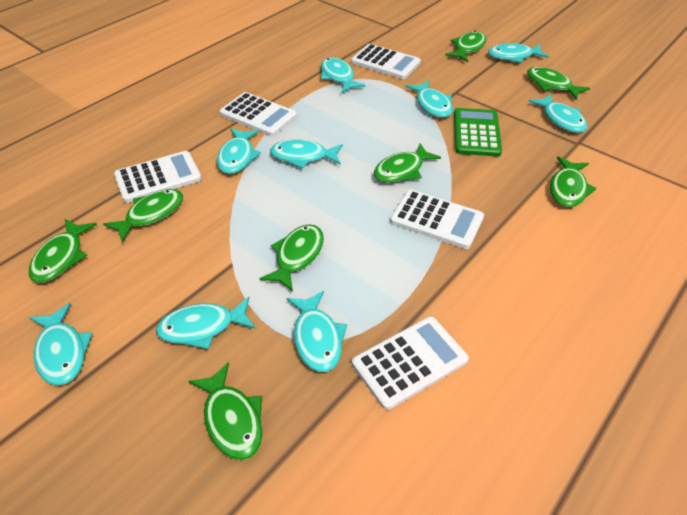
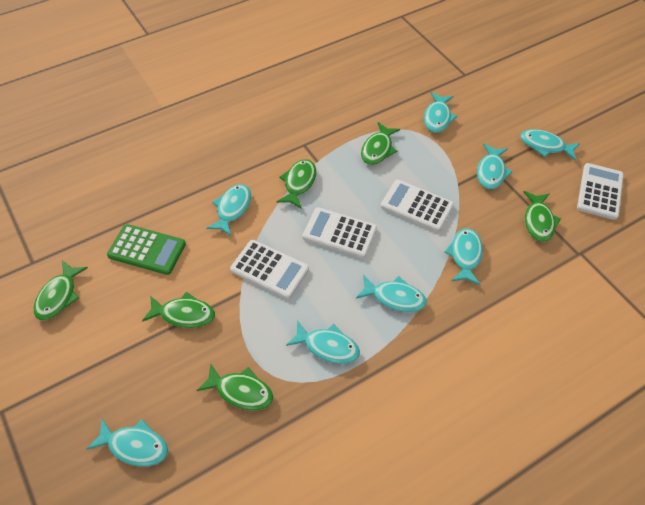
green fish: [29,219,97,283] [103,189,183,242] [188,362,262,460] [259,224,324,292] [374,143,441,183] [445,31,487,62] [527,67,590,100] [550,156,597,207] = 8 -> [34,261,88,320] [142,292,215,328] [196,363,273,411] [277,159,316,208] [361,122,400,165] [524,191,561,242] = 6
turquoise fish: [29,303,93,386] [156,297,255,349] [217,128,261,174] [270,140,343,169] [287,291,347,372] [321,57,365,93] [406,80,453,118] [488,43,549,63] [528,94,588,133] = 9 -> [87,419,168,467] [206,184,251,236] [286,320,360,364] [356,275,427,312] [424,92,457,133] [444,228,483,285] [477,144,513,189] [520,129,580,161] = 8
white calculator: [114,151,202,203] [220,92,297,136] [351,44,421,79] [352,316,469,410] [390,190,484,249] = 5 -> [230,240,309,299] [303,207,377,258] [381,180,454,232] [577,163,624,220] = 4

